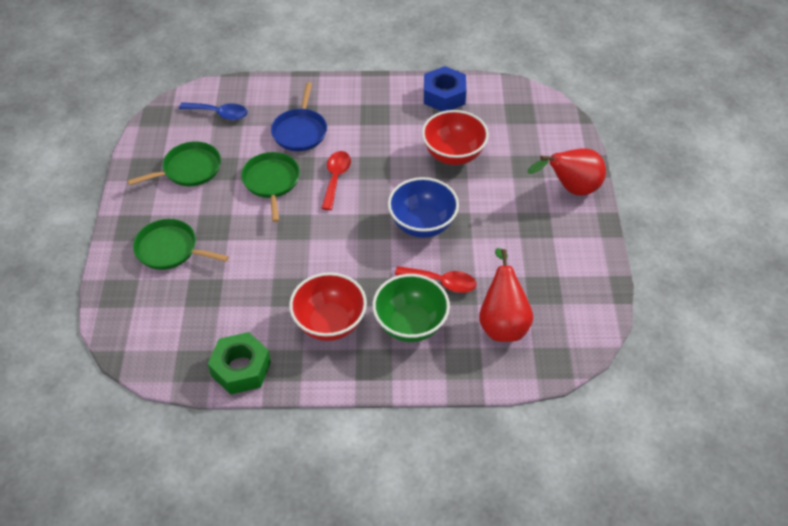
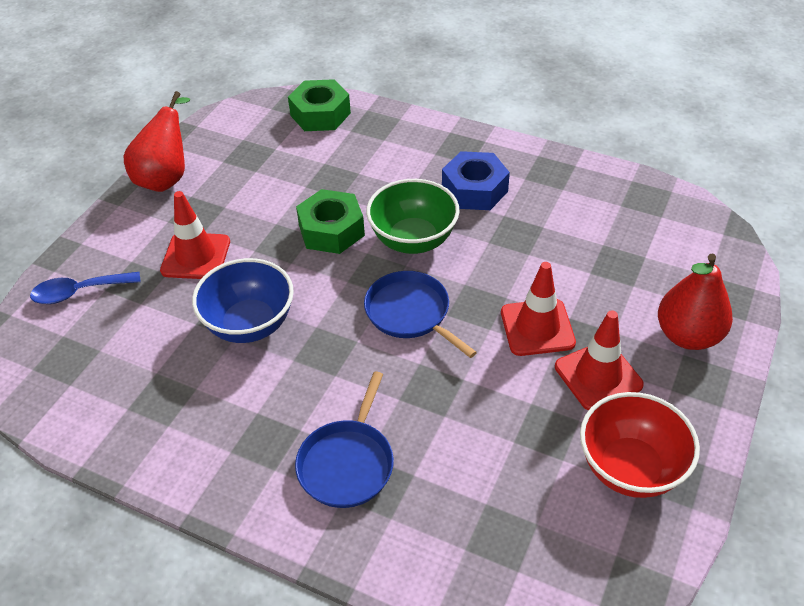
blue pan: [271,82,327,151] = 1 -> [295,371,394,508] [364,271,477,358] = 2
green nut: [208,332,271,395] = 1 -> [288,79,351,131] [296,189,365,254] = 2
green pan: [127,141,221,186] [133,219,229,270] [241,152,300,222] = 3 -> none = 0
red bowl: [289,272,367,341] [422,110,489,165] = 2 -> [580,392,700,498] = 1
red spoon: [321,151,351,210] [395,266,476,293] = 2 -> none = 0
red traffic cone: none = 0 -> [160,191,230,279] [501,262,576,356] [555,310,644,411] = 3

